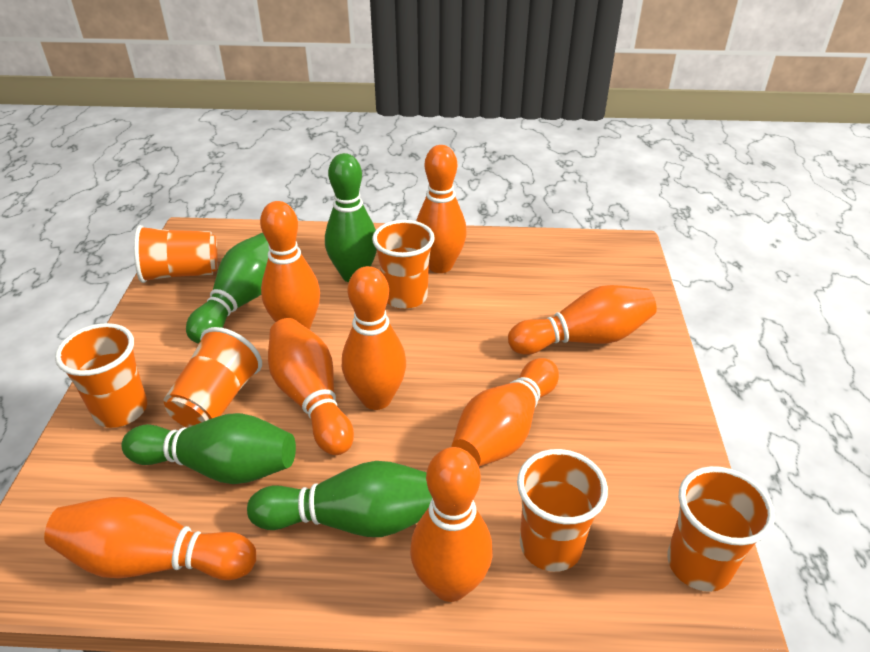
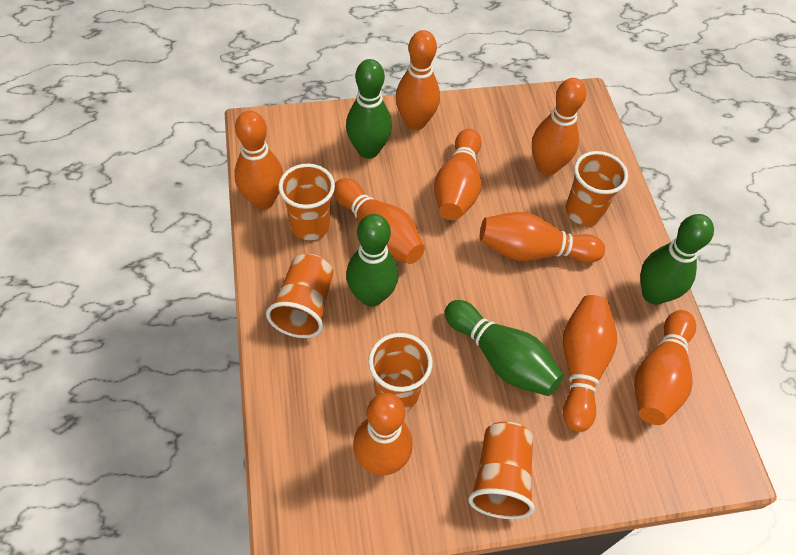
orange bowling pin: [44,497,256,580] [260,201,320,330] [268,318,354,455] [342,266,406,410] [410,447,493,602] [416,145,467,273] [451,358,559,467] [508,285,657,355] = 8 -> [234,111,284,209] [334,178,425,264] [353,393,413,476] [396,30,440,130] [434,129,481,220] [480,212,605,263] [532,78,586,175] [563,295,617,432] [634,310,696,425] = 9
orange cup: [55,323,147,428] [134,225,218,283] [163,327,262,428] [372,220,435,309] [517,449,608,572] [667,466,775,592] = 6 -> [266,254,333,338] [279,164,335,240] [368,333,432,411] [468,421,535,519] [566,151,628,226] = 5

